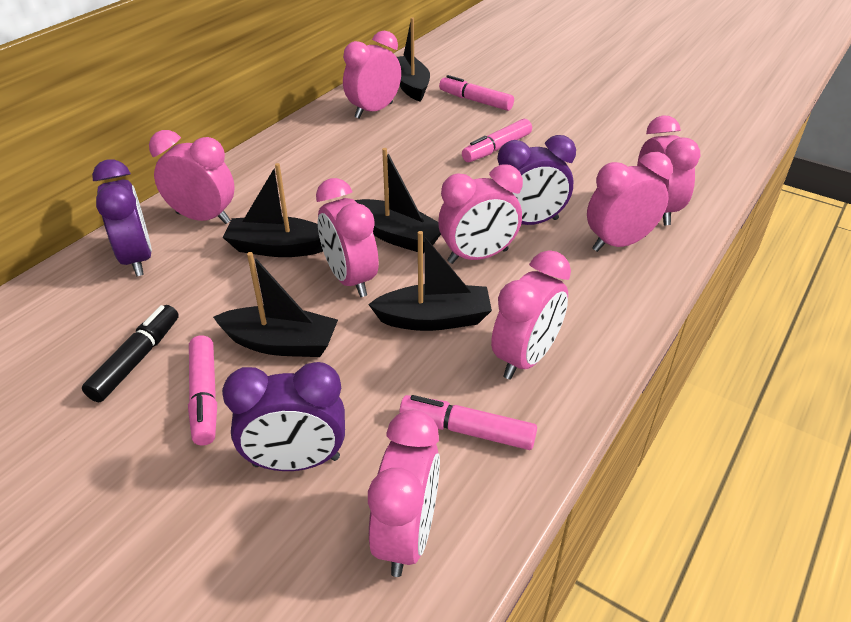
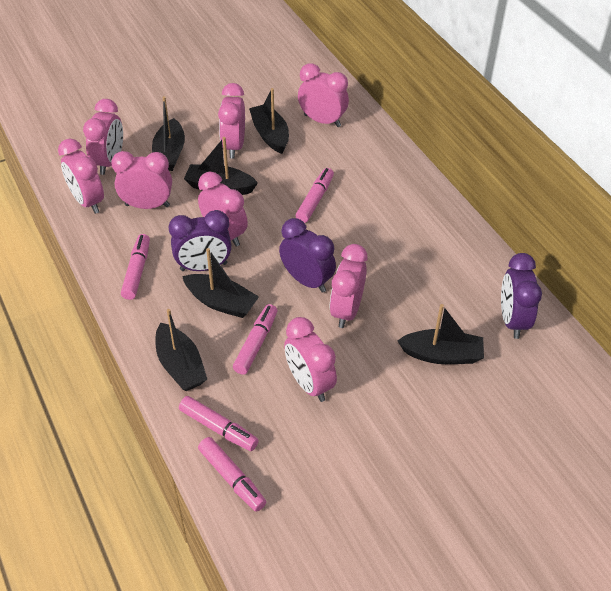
black boat: [213,252,338,357] [222,163,323,257] [355,148,441,254] [368,231,492,331] [397,17,430,101] = 5 -> [152,96,185,171] [156,309,207,391] [182,248,259,318] [184,137,258,195] [249,88,289,154] [398,304,484,364] = 6
black marker: [82,305,179,402] = 1 -> none = 0
pink marker: [188,335,217,446] [400,395,537,450] [439,75,514,111] [462,119,532,162] = 4 -> [121,234,150,300] [179,396,259,451] [198,437,266,512] [233,304,277,375] [296,168,334,223] = 5

